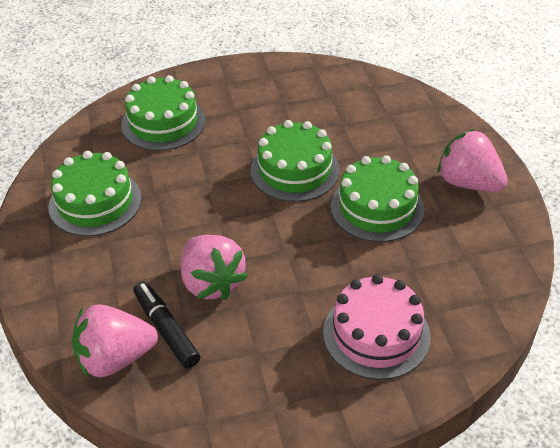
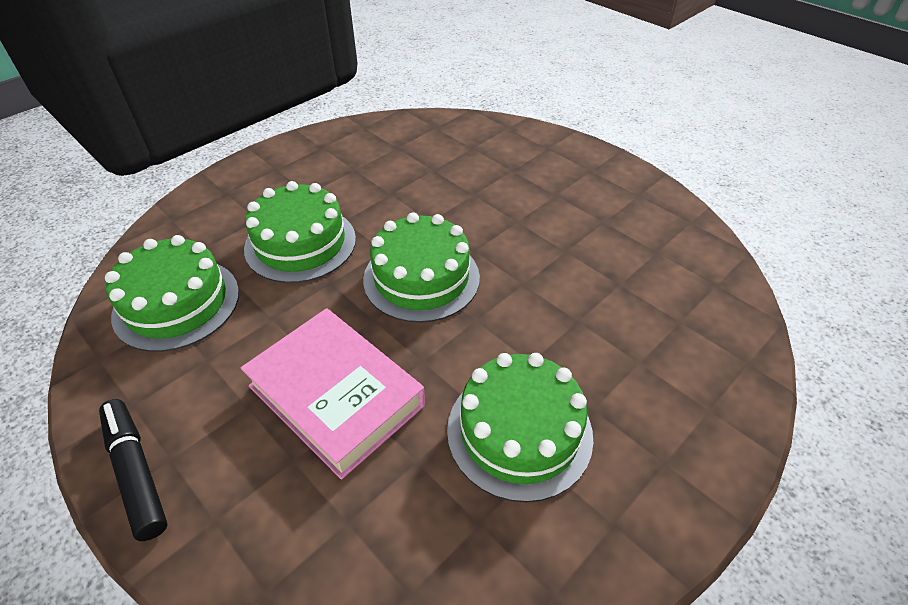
pink book: none = 0 -> [241,308,425,479] = 1
pink cake: [323,274,431,380] = 1 -> none = 0
pink strawberry: [72,304,158,377] [181,235,247,300] [437,129,508,192] = 3 -> none = 0

